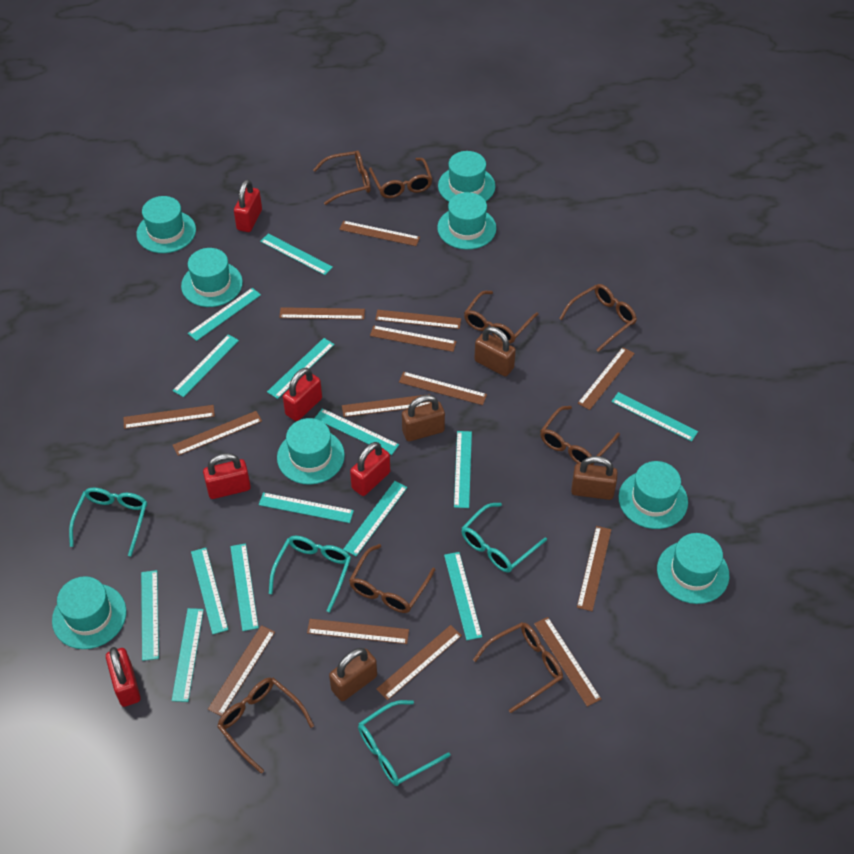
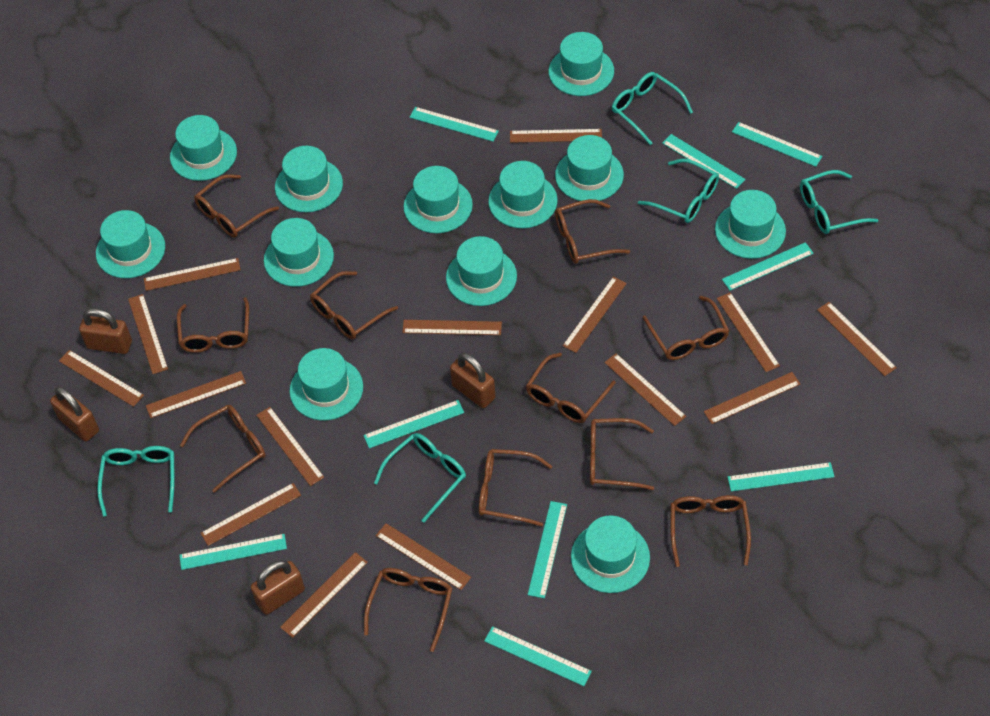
brown glasses: [217,678,314,774] [313,150,371,205] [349,544,435,613] [369,158,432,198] [464,291,539,344] [473,622,563,713] [540,406,620,465] [559,284,637,352] = 8 -> [177,297,249,353] [180,405,266,493] [194,174,279,238] [310,271,398,339] [364,568,453,652] [479,449,552,526] [526,353,616,423] [555,199,630,264] [590,418,654,490] [643,296,729,360] [670,495,751,567] = 11
brown ruler: [123,405,215,429] [172,411,262,456] [208,625,275,716] [279,307,365,320] [307,619,409,644] [339,221,420,246] [342,394,432,417] [370,325,457,352] [375,310,461,329] [376,625,462,700] [399,372,487,405] [534,617,601,707] [577,526,611,611] [578,347,635,410] = 14 -> [59,350,144,407] [128,294,168,374] [144,258,241,291] [146,371,246,418] [201,483,301,546] [256,407,324,486] [280,552,368,638] [376,523,471,590] [402,320,502,335] [510,129,602,143] [563,277,627,353] [604,353,686,426] [704,372,801,424] [717,292,780,372] [817,302,897,376] = 15
red padlock: [106,647,141,707] [203,453,251,499] [234,179,262,232] [283,367,322,421] [350,442,390,496] = 5 -> none = 0
turquoise glasses: [69,487,147,556] [269,536,351,612] [358,700,450,786] [461,503,547,573] = 4 -> [97,446,174,517] [374,433,466,523] [612,72,693,145] [638,159,719,223] [800,170,878,234] = 5
turquoise hat: [52,576,126,649] [136,196,196,253] [181,248,243,307] [277,418,345,485] [437,192,496,250] [438,151,496,202] [619,461,688,529] [657,533,729,604] = 8 -> [96,210,165,278] [170,115,237,181] [264,218,334,287] [275,146,343,212] [290,348,363,420] [404,166,473,233] [446,236,517,306] [488,161,558,228] [549,32,614,96] [555,135,624,201] [571,516,650,593] [715,190,786,259] = 12
turquoise ruler: [141,570,159,661] [172,608,204,702] [173,334,239,397] [188,288,261,341] [191,548,228,634] [230,543,259,631] [259,492,354,523] [260,233,333,275] [267,338,335,399] [314,408,399,455] [343,481,407,556] [444,552,482,640] [454,431,472,508] [611,392,698,442] = 14 -> [179,534,287,570] [363,400,464,448] [409,107,499,142] [484,626,592,686] [528,501,567,598] [662,134,746,189] [722,242,814,291] [728,462,835,491] [732,122,822,167] = 9

